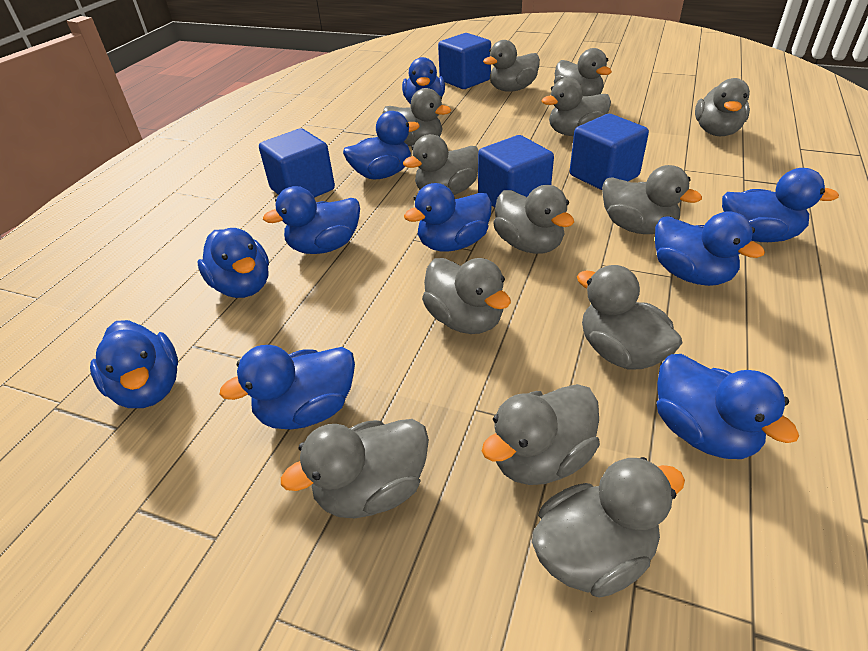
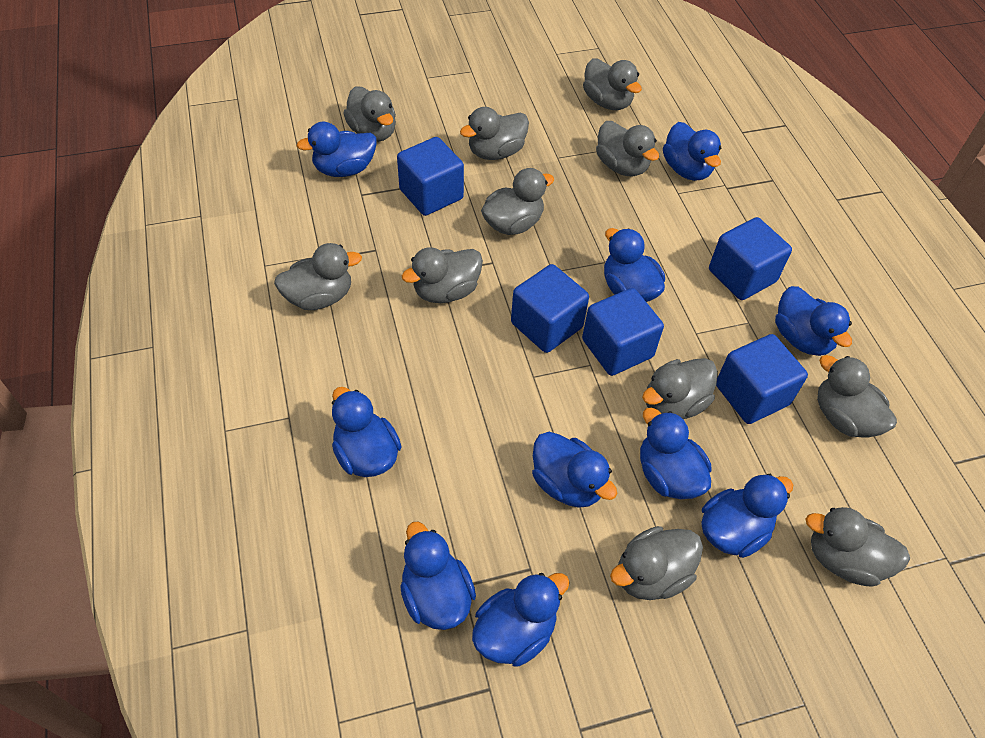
blue cube: [259,128,335,198] [438,33,491,89] [478,135,554,208] [570,114,649,190] = 4 -> [397,137,464,216] [511,264,589,353] [582,288,664,376] [709,217,792,300] [716,334,808,424] = 5
grey duck: [281,419,429,518] [382,88,451,146] [403,134,479,195] [422,258,511,334] [482,384,600,485] [483,40,540,92] [493,185,574,254] [532,457,685,598] [541,77,611,136] [554,48,612,96] [577,265,683,369] [602,165,702,234] [695,78,750,136] = 13 -> [274,243,362,310] [343,86,396,142] [402,247,483,303] [460,107,529,160] [481,168,554,235] [583,58,642,110] [596,121,659,176] [610,526,703,600] [642,358,718,419] [805,507,910,587] [817,355,897,437] = 11

